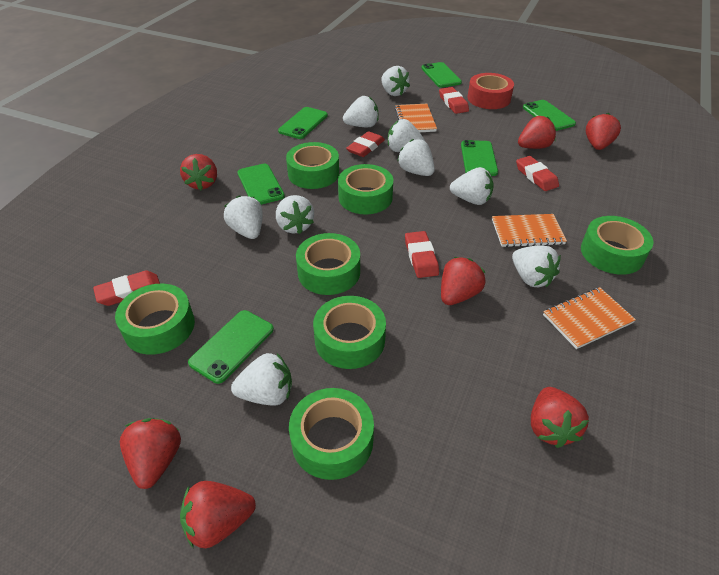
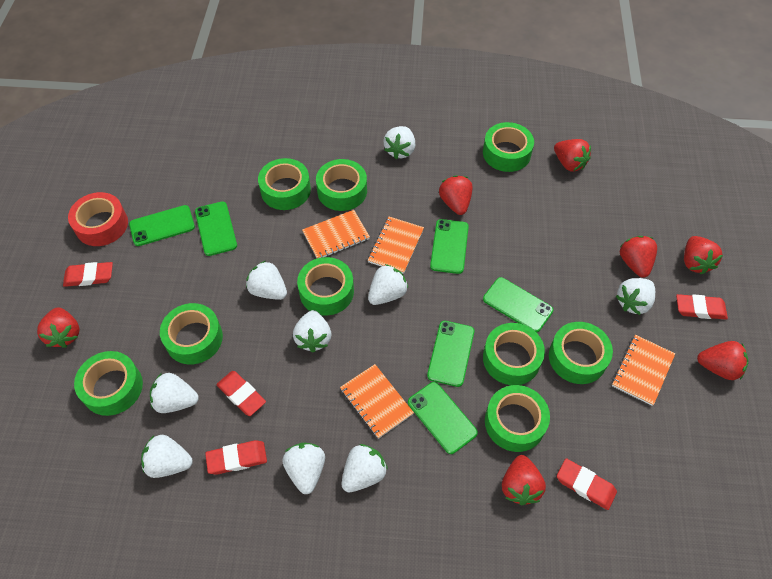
green tape: [115,284,195,355] [286,142,339,189] [289,388,374,480] [296,233,360,295] [313,296,386,369] [338,164,393,214] [581,216,653,275] = 7 -> [74,351,143,416] [160,303,223,365] [258,158,311,210] [297,257,354,315] [316,159,367,211] [483,122,534,172] [483,323,545,385] [485,385,550,452] [549,322,613,384] = 9
orange notebook: [395,104,437,132] [492,214,567,247] [543,287,636,349] = 3 -> [302,210,370,258] [340,364,414,439] [368,217,424,274] [612,335,675,406] = 4

